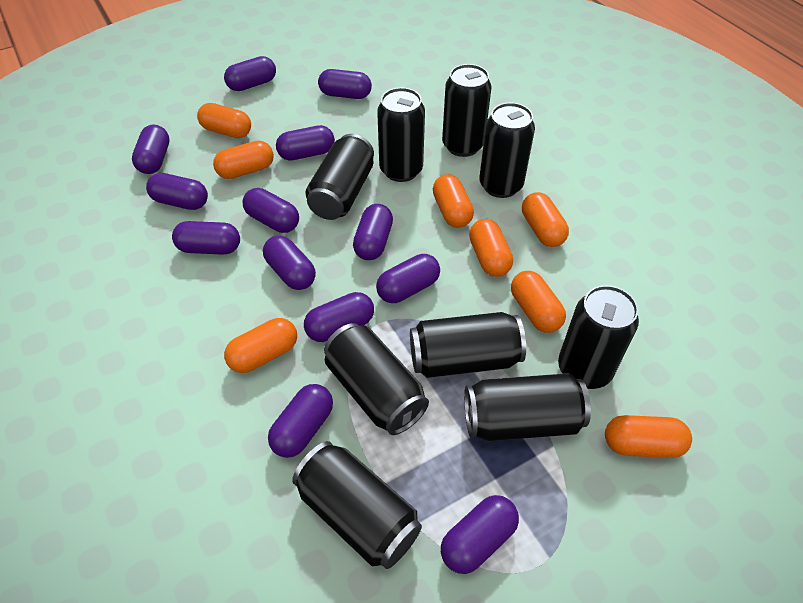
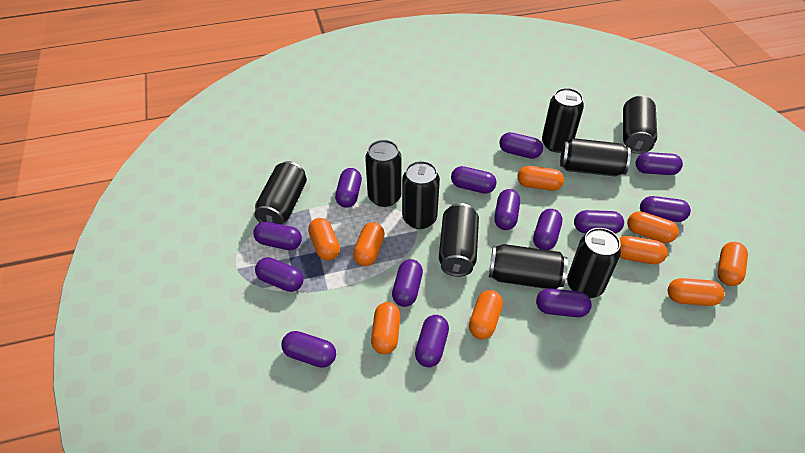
orange capsule: [197,103,251,138] [213,141,274,179] [224,318,297,373] [433,174,474,228] [469,219,513,277] [511,271,566,333] [522,192,569,247] [605,415,692,458] = 8 -> [308,218,340,260] [353,222,385,266] [371,302,400,354] [469,290,503,339] [517,166,564,191] [619,236,668,264] [627,211,679,243] [668,278,724,306] [718,242,748,286] = 9
purple capsule: [132,124,170,174] [146,173,208,210] [172,221,240,255] [224,56,276,91] [243,188,299,233] [263,235,316,290] [268,384,333,458] [276,125,335,161] [304,292,374,342] [318,69,372,99] [353,204,393,260] [376,254,440,303] [441,495,519,574] = 13 -> [253,221,302,250] [255,257,304,292] [281,331,336,368] [335,168,362,208] [392,259,423,307] [415,315,449,367] [451,166,497,194] [494,189,520,230] [499,132,543,159] [533,209,562,250] [536,288,592,317] [574,210,624,234] [636,152,683,175] [640,196,691,222] = 14

